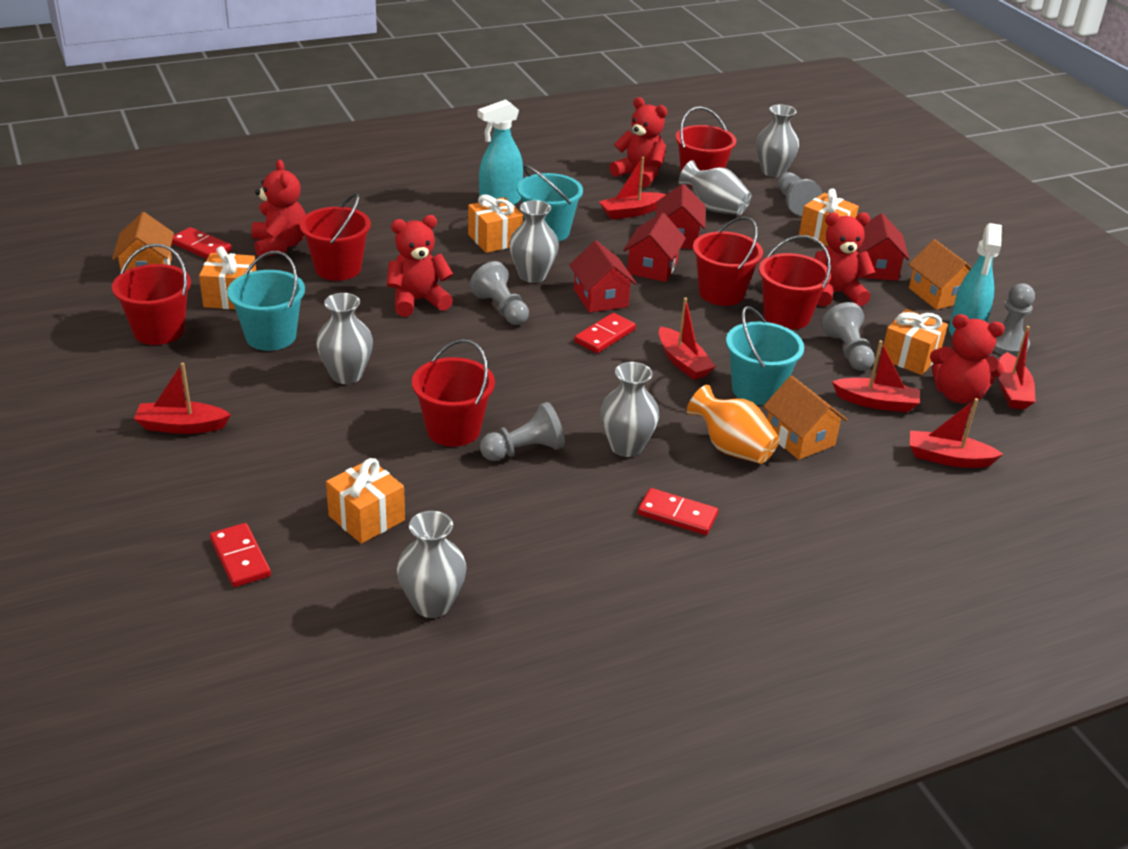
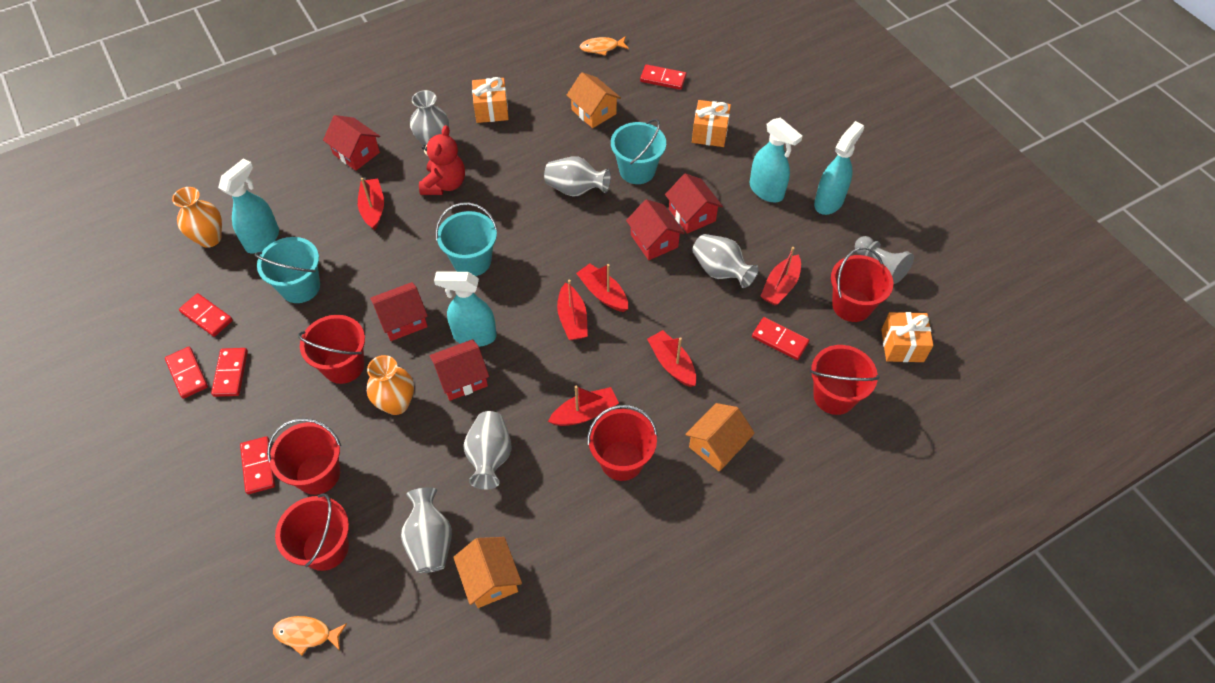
grey pawn: [470,261,529,325] [480,402,565,461] [778,172,822,216] [821,302,875,371] [993,284,1035,357] = 5 -> [855,236,914,284] = 1
grey vase: [316,293,373,384] [397,511,467,618] [509,200,559,283] [600,362,659,457] [679,160,751,215] [756,105,799,177] = 6 -> [401,487,452,573] [410,90,449,146] [463,411,512,490] [544,156,611,197] [692,234,759,288] = 5
orange fish: none = 0 -> [273,616,347,655] [580,36,629,56] = 2
orange gift: [199,246,256,309] [326,458,405,544] [468,195,523,253] [799,189,859,246] [884,309,948,375] = 5 -> [472,77,509,123] [692,100,731,147] [881,312,933,362] = 3
orange vase: [687,385,779,464] = 1 -> [172,187,222,248] [367,355,414,415] = 2
red domino: [172,227,232,259] [210,523,271,587] [574,313,636,353] [638,488,718,535] = 4 -> [165,347,208,399] [179,293,233,337] [211,348,248,397] [240,436,275,494] [640,64,686,90] [752,317,809,360] = 6
red house: [569,241,637,313] [623,213,686,282] [656,184,706,249] [856,213,909,281] = 4 -> [323,115,380,171] [370,282,428,341] [429,339,489,401] [626,199,685,260] [665,173,723,234] = 5
red teddy bear: [251,160,306,257] [387,215,453,317] [610,97,667,188] [814,212,876,307] [930,314,1005,404] = 5 -> [419,125,465,195] = 1
turquoise spray bottle: [478,99,523,205] [949,223,1002,336] = 2 -> [218,158,279,254] [434,271,497,347] [750,117,802,202] [814,121,864,215] = 4

